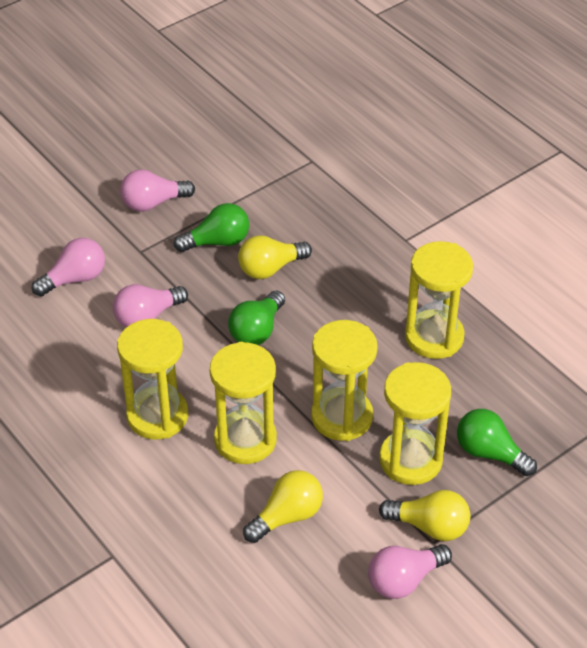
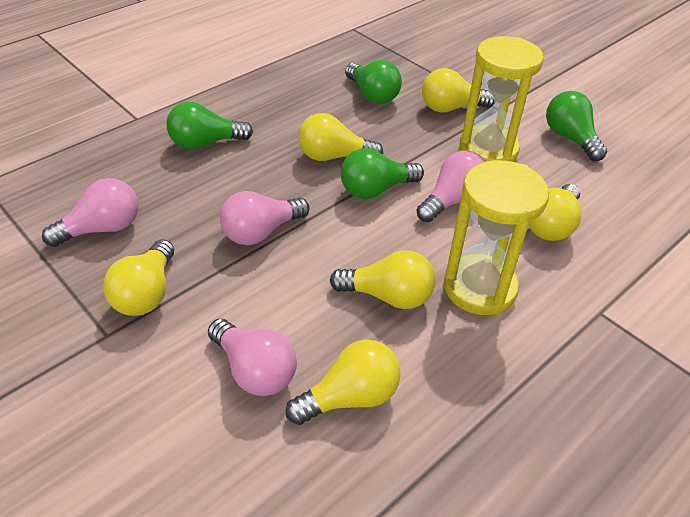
green light bulb: [174,203,249,252] [228,290,285,345] [457,409,537,476] = 3 -> [166,102,253,149] [341,148,424,199] [345,60,402,104] [546,91,607,161] = 4
yellow hourglass: [117,319,188,440] [210,342,277,464] [311,320,378,441] [379,362,451,485] [405,241,473,359] = 5 -> [444,160,549,315] [459,36,544,162] = 2
yellow light bulb: [238,235,312,279] [243,470,323,543] [379,490,470,541] = 3 -> [103,239,174,316] [286,340,401,425] [298,113,383,161] [330,250,435,309] [422,68,494,113] [529,184,581,241] = 6

